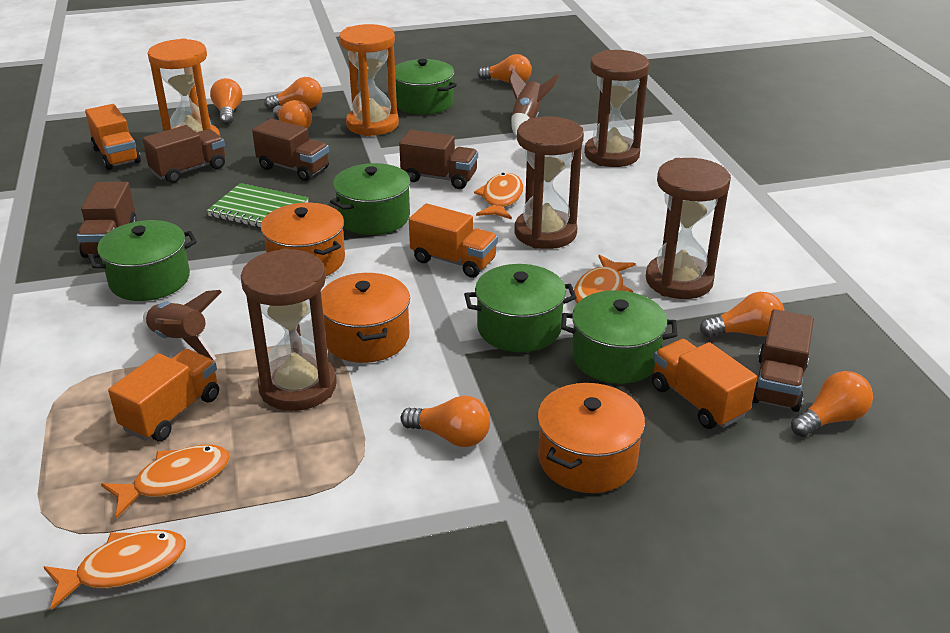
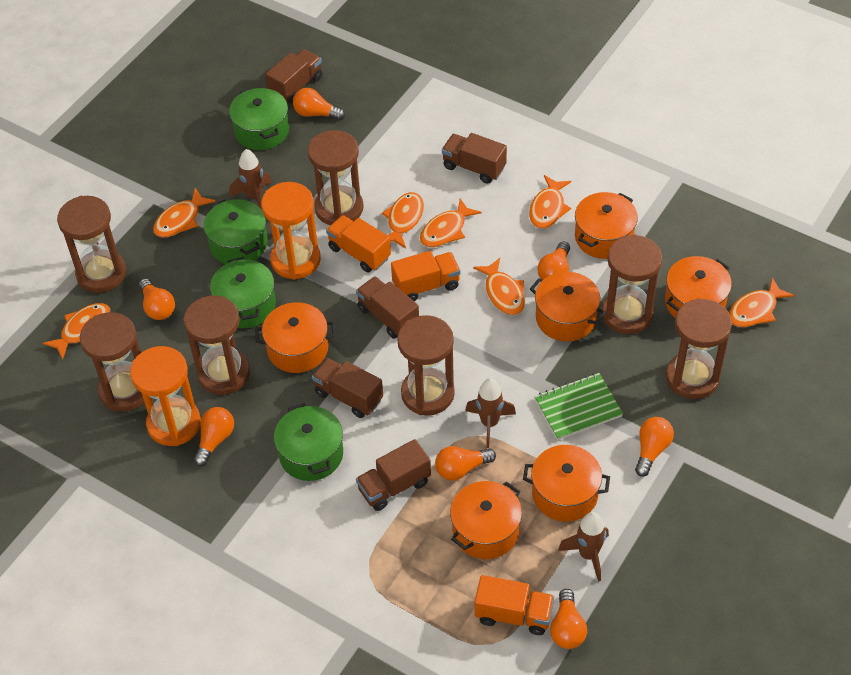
brown hourglass: [241,248,337,411] [515,117,584,249] [584,50,649,167] [646,158,731,299] = 4 -> [57,196,126,293] [80,312,144,412] [183,296,250,395] [307,130,364,225] [397,315,455,415] [602,234,662,334] [666,298,732,399] = 7
brown rocket: [143,290,222,360] [509,69,559,136] = 2 -> [229,149,272,210] [465,378,516,448] [558,512,609,582] = 3
green pot: [88,220,197,301] [330,163,412,235] [395,59,457,115] [464,264,577,352] [561,290,677,384] = 5 -> [204,199,267,264] [210,257,276,328] [229,88,289,150] [274,403,343,481] = 4
orange fish: [44,529,186,610] [101,445,230,519] [474,173,523,219] [574,255,635,303] = 4 -> [43,303,110,359] [153,188,216,238] [382,192,424,248] [420,199,481,247] [473,258,525,315] [529,175,571,229] [729,277,794,327] = 7
orange pot: [261,203,345,276] [321,273,410,363] [537,383,645,493] = 3 -> [255,302,335,373] [450,481,522,559] [523,445,610,522] [530,272,605,341] [575,192,638,259] [665,256,732,318] = 6
orange truck: [85,104,141,170] [108,349,219,441] [409,203,498,278] [652,339,757,429] = 4 -> [326,215,391,272] [391,251,461,301] [475,575,554,635] = 3

